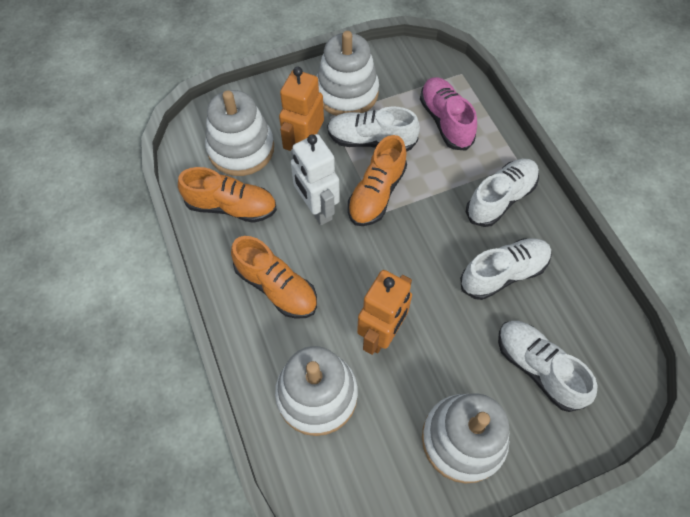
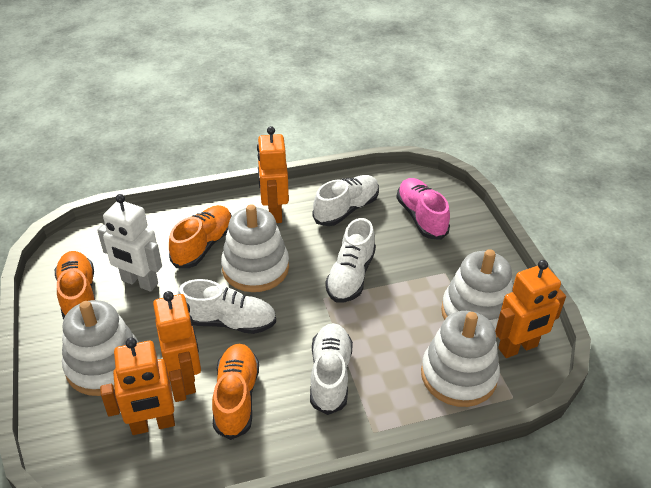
orange robot: [279,67,324,151] [357,270,412,355] = 2 -> [100,337,186,435] [153,291,201,395] [257,126,289,223] [495,260,566,358] = 4

